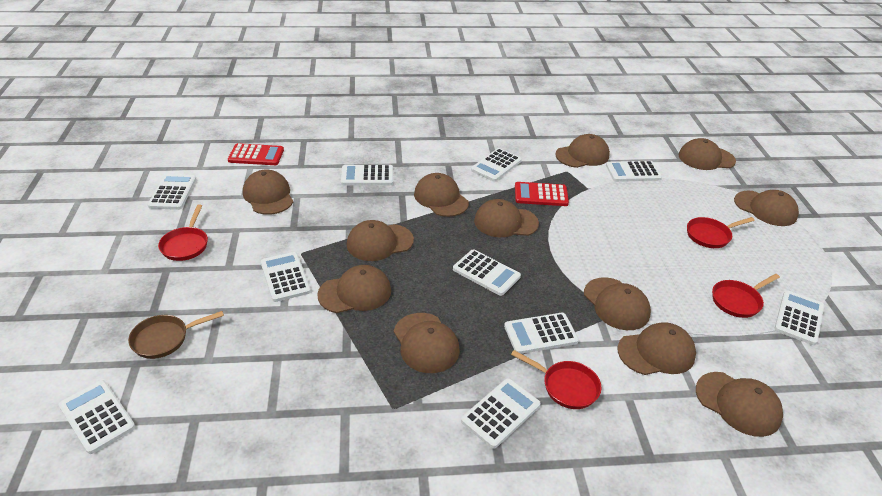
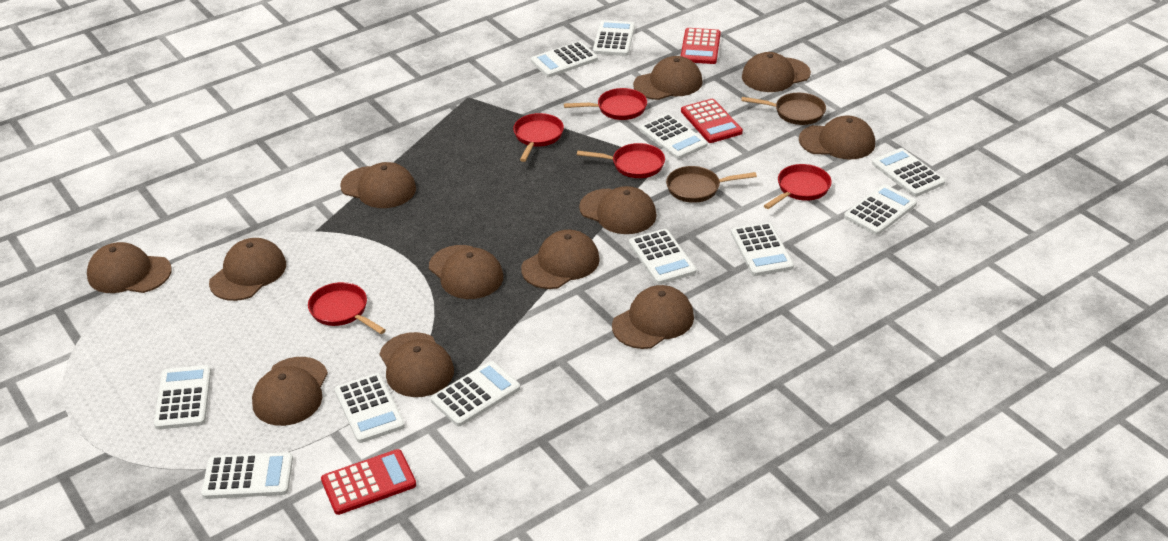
brown pan: [128,311,224,359] = 1 -> [666,166,757,203] [741,93,826,125] = 2
red calculator: [228,143,284,165] [515,182,569,206] = 2 -> [321,449,416,515] [681,28,721,64] [681,99,743,143] = 3
red pan: [158,205,208,261] [511,350,602,409] [687,217,755,248] [712,274,780,318] = 4 -> [308,282,386,334] [513,113,564,162] [564,88,647,120] [577,143,665,178] [764,164,832,209] = 5
white calculator: [59,380,136,454] [148,174,196,210] [261,252,311,302] [341,165,393,185] [453,249,521,296] [461,378,540,449] [471,148,522,182] [504,313,579,354] [606,161,662,182] [774,290,824,345] = 10 -> [154,365,211,430] [202,452,293,499] [335,373,405,443] [431,361,520,426] [531,41,598,77] [593,20,635,56] [629,229,696,284] [640,114,708,159] [731,222,794,276] [844,184,917,235] [872,148,945,197] = 11

